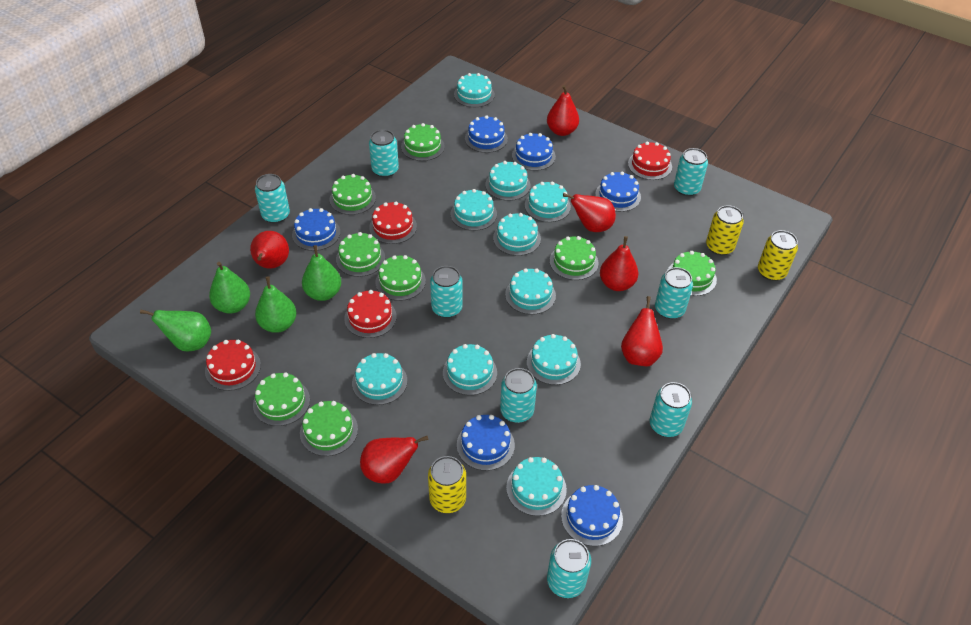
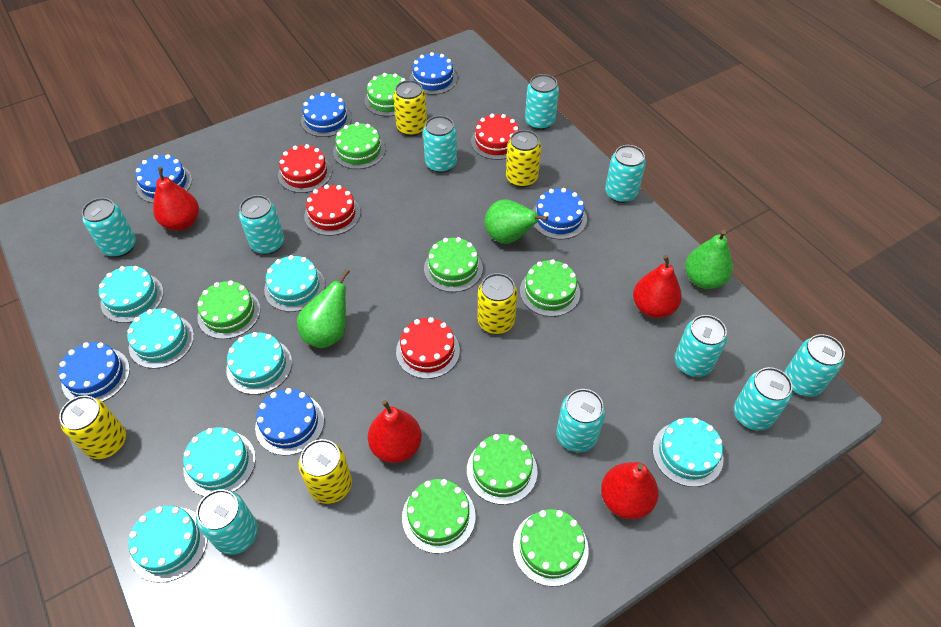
green pear: [140,310,211,351] [209,262,250,314] [255,276,296,333] [302,245,341,301] = 4 -> [297,269,350,348] [485,199,548,244] [685,230,733,289] = 3
red pear: [250,231,289,269] [360,436,428,484] [547,85,579,136] [563,193,616,232] [600,236,638,291] [621,296,663,367] = 6 -> [153,167,199,231] [368,400,422,463] [601,462,658,519] [633,255,682,318] = 4
turquoise cake: [352,353,407,405] [443,344,497,395] [450,189,497,231] [454,73,495,107] [485,161,531,201] [493,213,541,256] [505,268,556,315] [506,457,567,516] [525,181,571,222] [527,334,581,385] = 10 -> [99,266,164,323] [127,308,194,369] [128,506,207,583] [183,427,256,496] [226,332,292,395] [264,255,325,312] [652,418,724,487] = 7
turquoise can: [255,174,290,223] [369,129,399,177] [430,266,463,318] [500,368,537,423] [547,539,591,598] [650,382,692,437] [655,267,693,319] [674,148,708,196] = 8 -> [82,198,136,257] [196,489,258,555] [239,195,284,255] [423,116,457,173] [525,74,559,130] [556,389,606,452] [605,145,646,203] [675,315,727,377] [734,367,793,431] [784,334,845,397] = 10
yellow can: [428,456,466,513] [706,205,744,255] [758,230,798,281] = 3 -> [59,395,126,459] [299,439,352,504] [393,80,427,136] [477,273,518,334] [506,130,541,187] = 5

